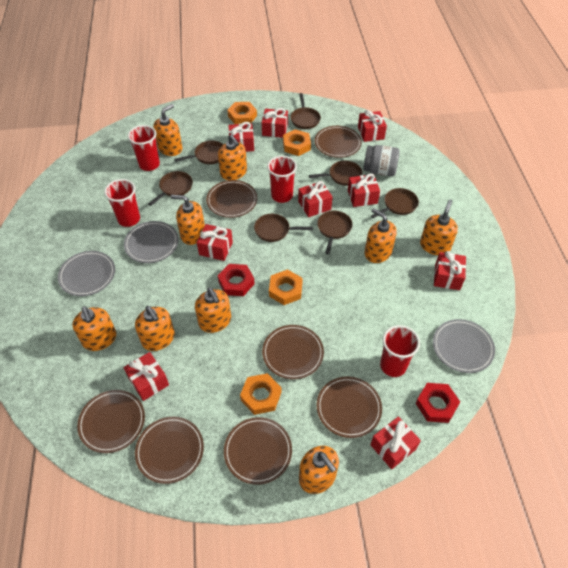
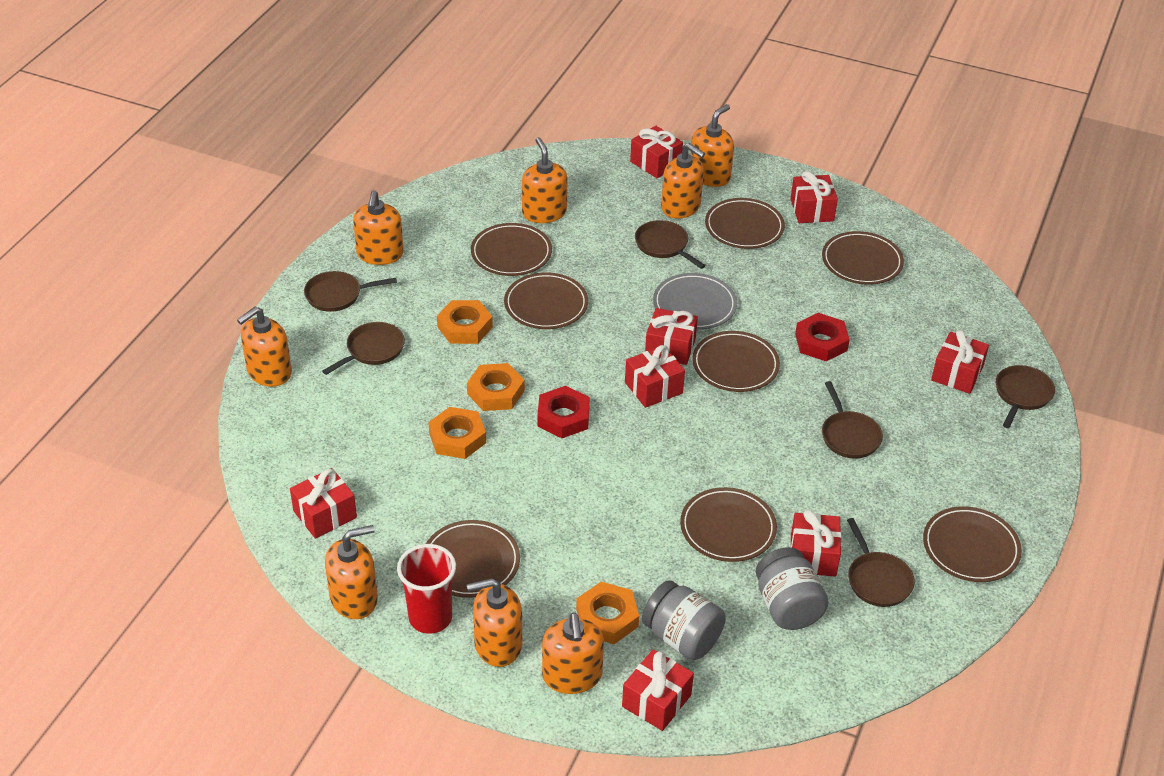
brown pan: [148,171,193,206] [174,141,223,164] [254,214,313,242] [290,93,321,129] [309,161,362,186] [317,211,353,254] [371,188,419,218] = 7 -> [304,271,397,312] [322,322,405,375] [635,220,705,269] [822,381,883,459] [847,518,915,607] [996,365,1055,428] = 6
brown plate: [77,390,145,453] [135,417,204,484] [206,180,257,218] [224,417,292,485] [262,325,324,379] [315,126,362,158] [317,376,382,438] = 7 -> [426,520,520,598] [471,223,552,276] [504,272,588,329] [680,487,777,562] [692,331,780,392] [705,198,785,249] [822,231,904,285] [923,506,1022,582] = 8
grey jar: [363,145,400,176] = 1 -> [642,580,726,660] [756,547,829,630] = 2
grey plate: [58,251,115,296] [124,221,178,263] [433,319,495,373] = 3 -> [653,273,737,330] = 1
orange soap dispenser: [72,306,116,351] [135,306,175,351] [153,104,182,156] [171,195,205,245] [195,288,231,333] [218,135,247,180] [299,446,339,494] [365,208,397,263] [420,199,458,255] = 9 -> [237,307,292,387] [325,525,378,619] [353,190,404,265] [467,578,522,667] [522,137,568,223] [542,612,604,694] [661,143,705,219] [691,104,734,187] = 8
red cup: [104,179,140,227] [128,125,160,171] [267,156,297,203] [380,325,420,377] = 4 -> [397,544,456,634] = 1
red gift: [123,352,169,401] [197,224,233,261] [228,122,254,152] [262,108,288,138] [298,181,332,217] [348,173,380,207] [358,110,387,142] [370,416,421,469] [434,251,466,290] = 9 -> [290,468,357,539] [622,649,694,731] [625,345,685,408] [630,126,683,178] [645,308,698,365] [791,171,838,223] [791,510,841,577] [931,330,989,394] = 8

